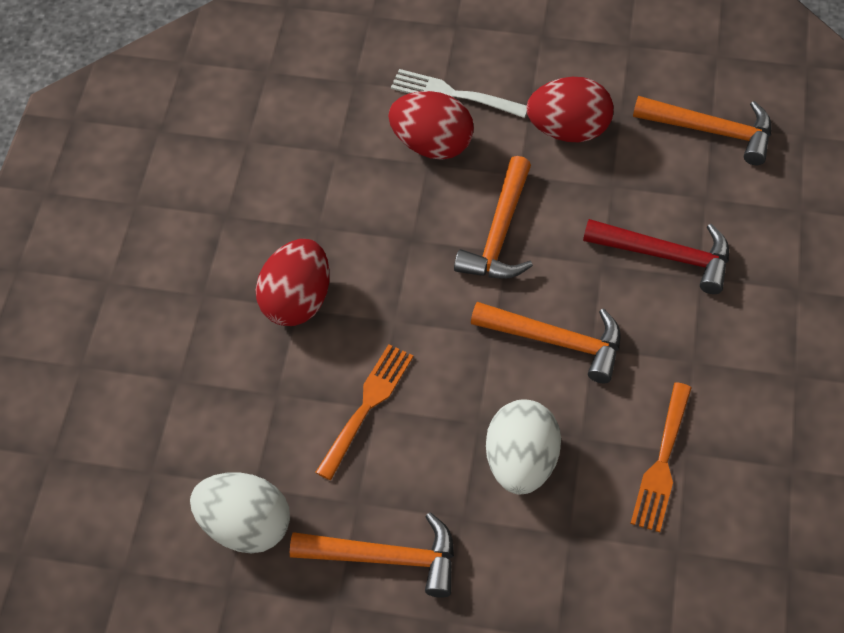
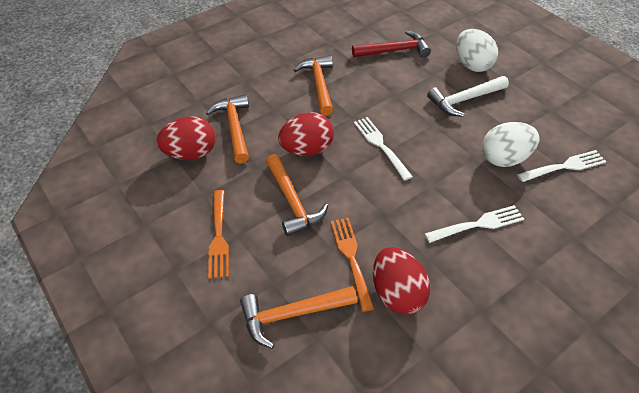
white fork: [391,69,527,118] = 1 -> [354,117,413,181] [425,205,524,243] [517,150,606,182] = 3
white hammer: none = 0 -> [427,76,509,117] = 1

